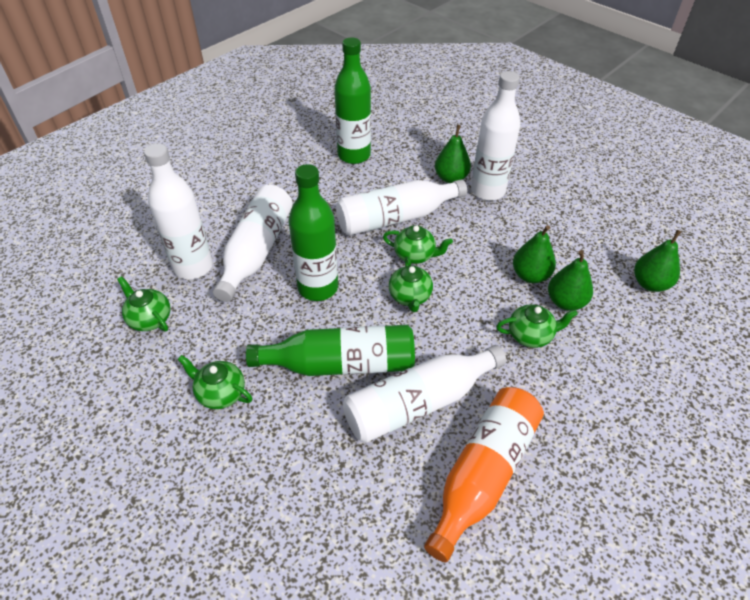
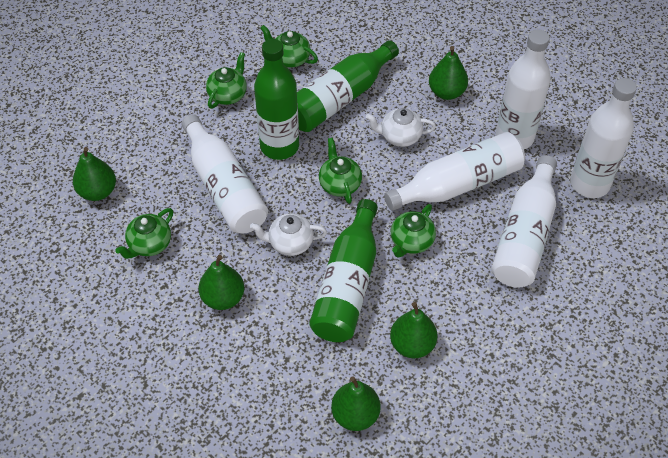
green pear: [435,125,471,183] [513,225,556,283] [548,250,593,311] [634,230,681,292] = 4 -> [73,147,116,201] [198,255,244,310] [331,376,381,431] [390,302,437,358] [429,46,468,100] = 5
orange bottle: [424,387,544,562] = 1 -> none = 0
white teapot: none = 0 -> [250,213,327,256] [366,108,436,147] = 2

